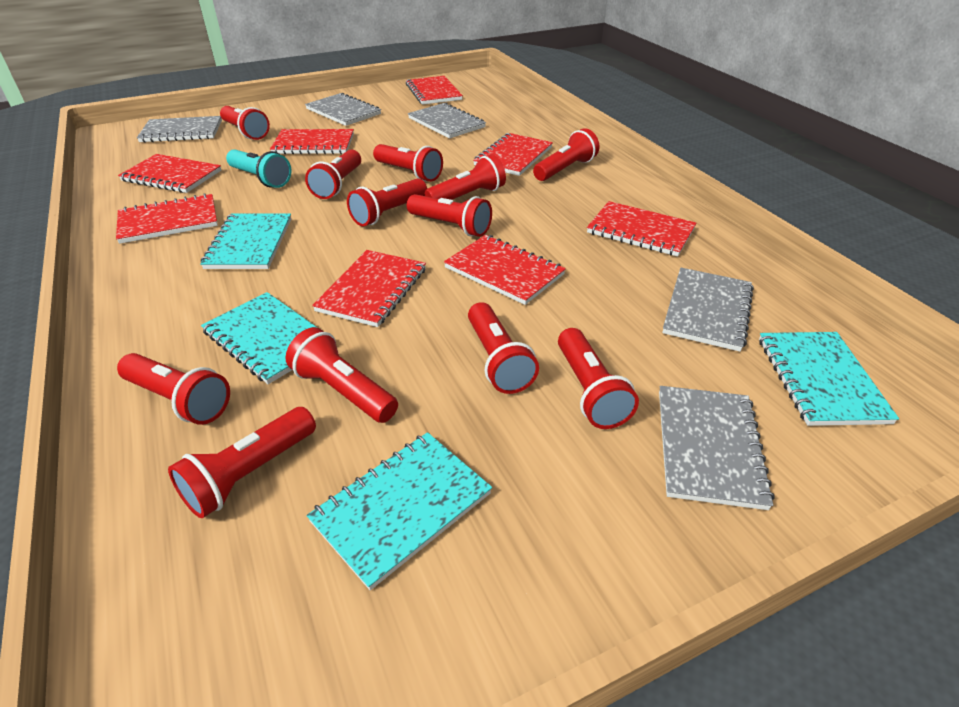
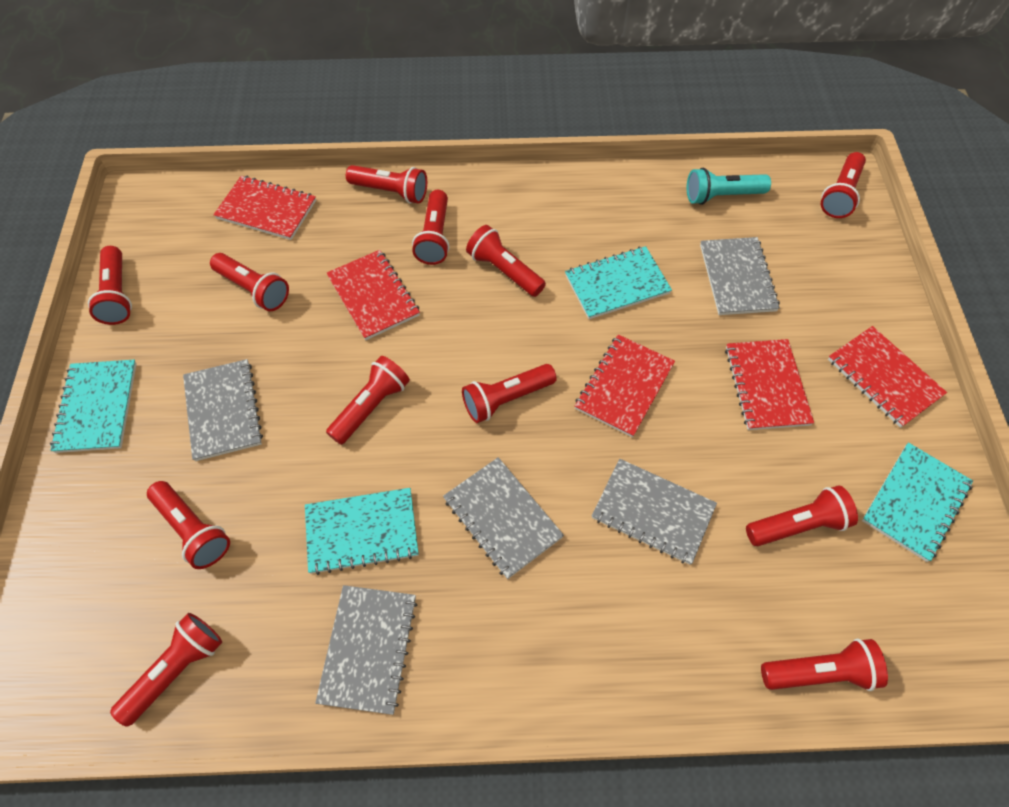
red notebook: [116,193,218,244] [118,154,221,193] [270,129,354,154] [312,250,426,327] [406,76,463,105] [444,235,566,305] [473,133,553,176] [587,201,696,257] = 8 -> [213,176,316,240] [326,250,420,340] [575,334,675,437] [725,339,814,430] [828,326,947,428] = 5

